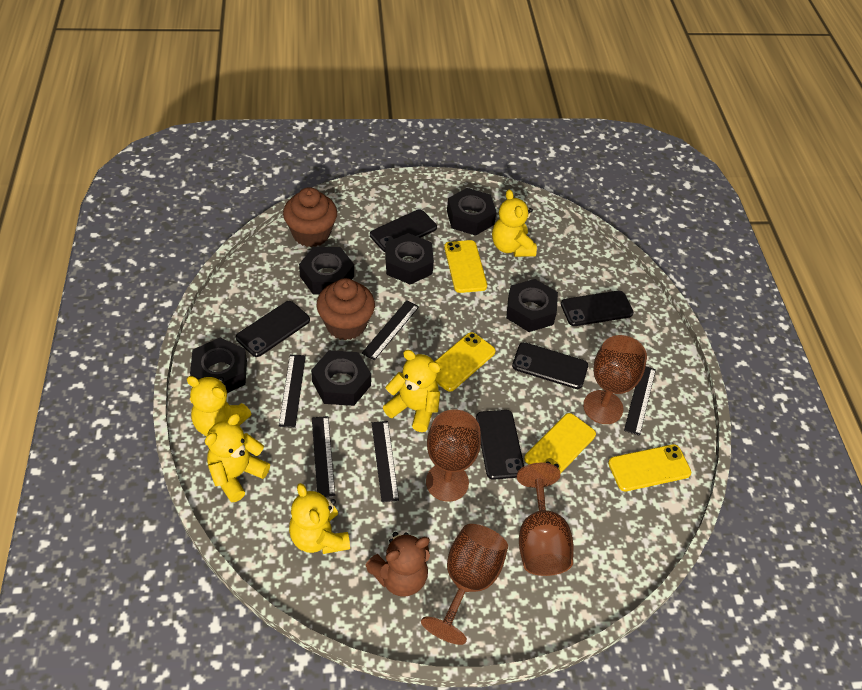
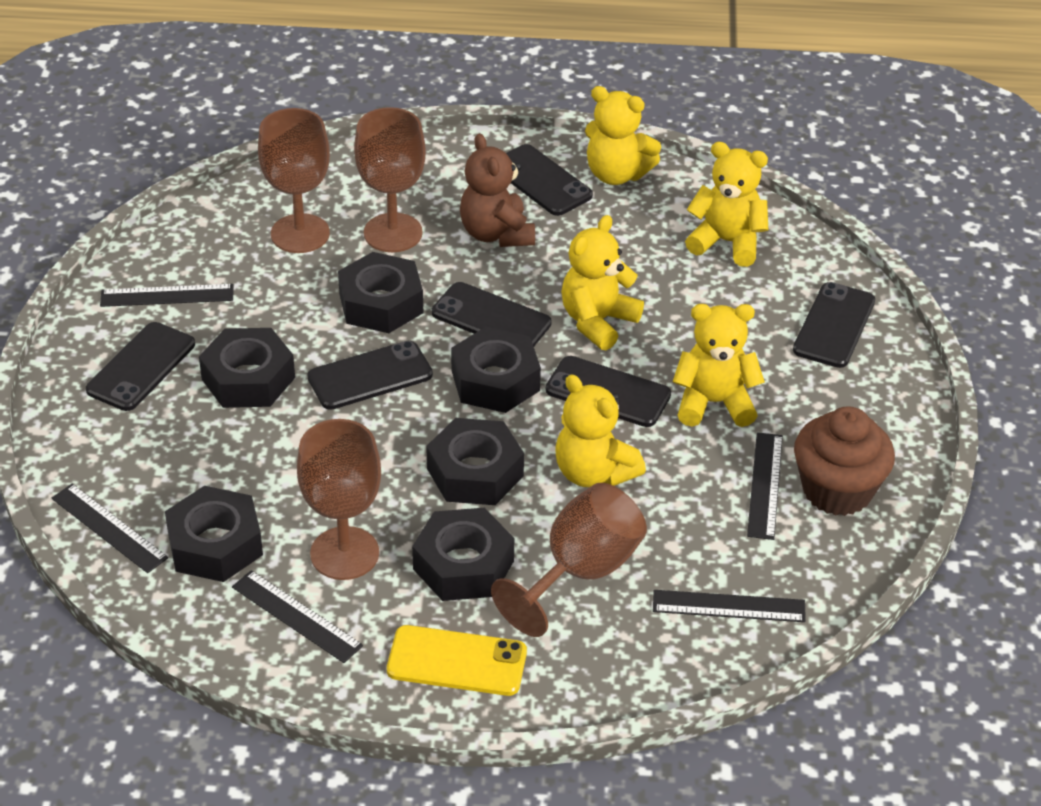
black phone: [236,301,310,357] [370,209,437,252] [476,410,524,480] [512,342,588,389] [561,291,634,326] = 5 -> [86,322,195,411] [307,341,433,410] [432,282,551,347] [507,144,593,216] [546,356,671,427] [793,282,875,368] = 6
brown cupcake: [283,187,337,247] [317,278,375,340] = 2 -> [794,406,895,516] = 1
yellow phone: [434,332,495,392] [444,240,487,293] [524,413,596,474] [608,444,691,491] = 4 -> [387,625,527,696] = 1

